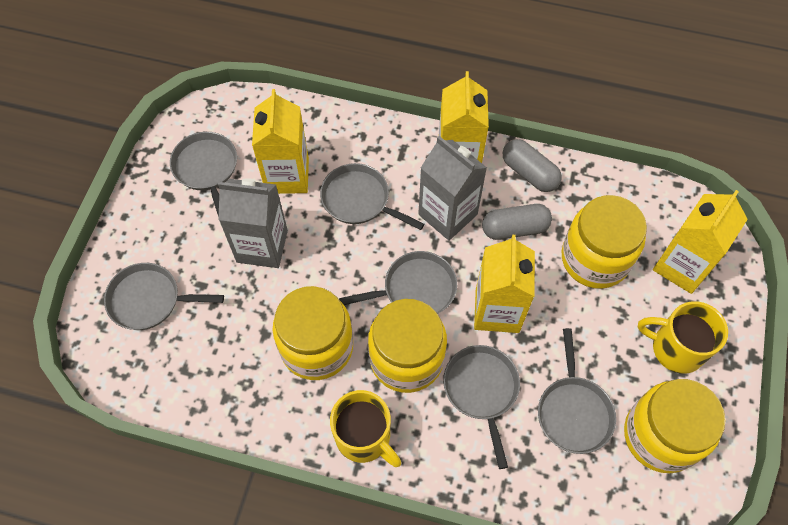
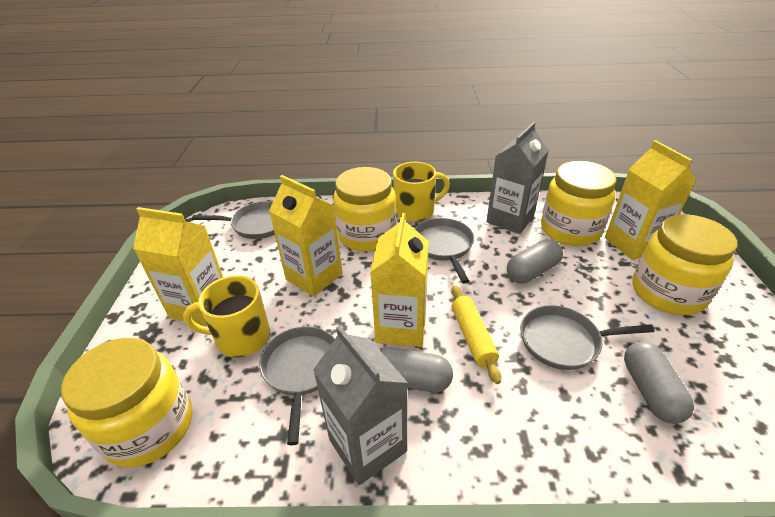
grey capsule: [482,204,552,240] [503,139,562,192] = 2 -> [379,347,453,393] [507,239,563,284] [624,341,694,424] = 3
grey pan: [104,263,224,330] [170,132,237,217] [320,163,424,230] [339,251,457,314] [443,345,520,469] [538,328,616,454] = 6 -> [192,201,275,239] [259,326,335,445] [415,218,474,284] [520,305,655,370] = 4
yellow rolling pin: none = 0 -> [451,285,501,384] = 1

